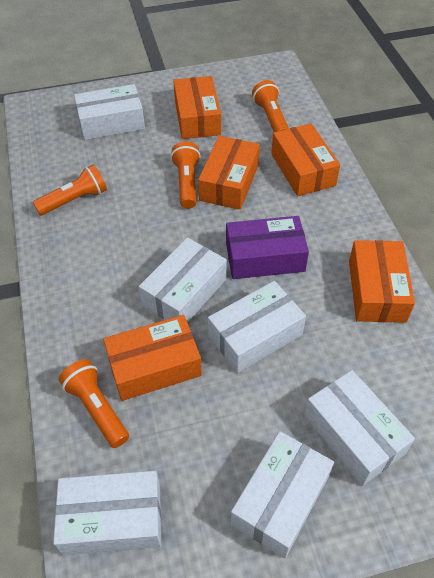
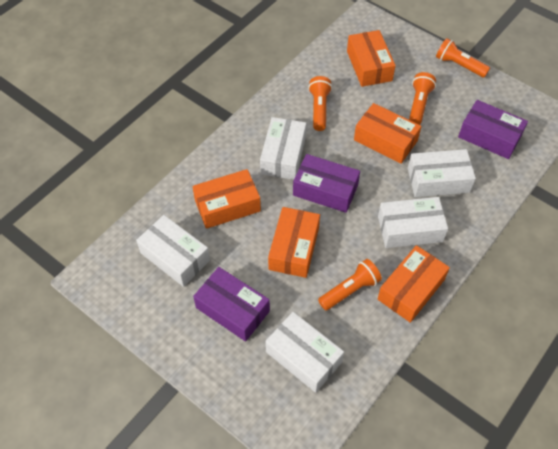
purple box: [226,216,309,279] = 1 -> [193,267,270,342] [293,154,360,213] [458,100,528,159] = 3
white box: [53,471,161,556] [74,84,145,140] [139,238,227,323] [208,281,306,373] [231,431,334,559] [304,370,415,486] = 6 -> [136,215,210,287] [260,117,307,180] [265,312,344,393] [378,197,448,248] [408,149,476,197] = 5

